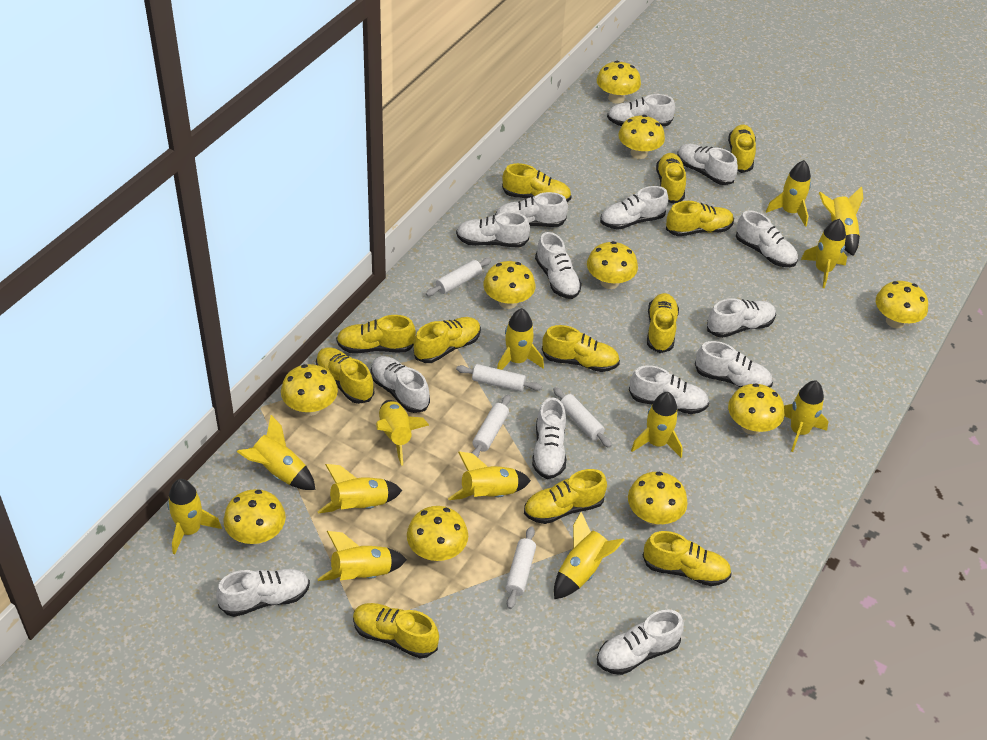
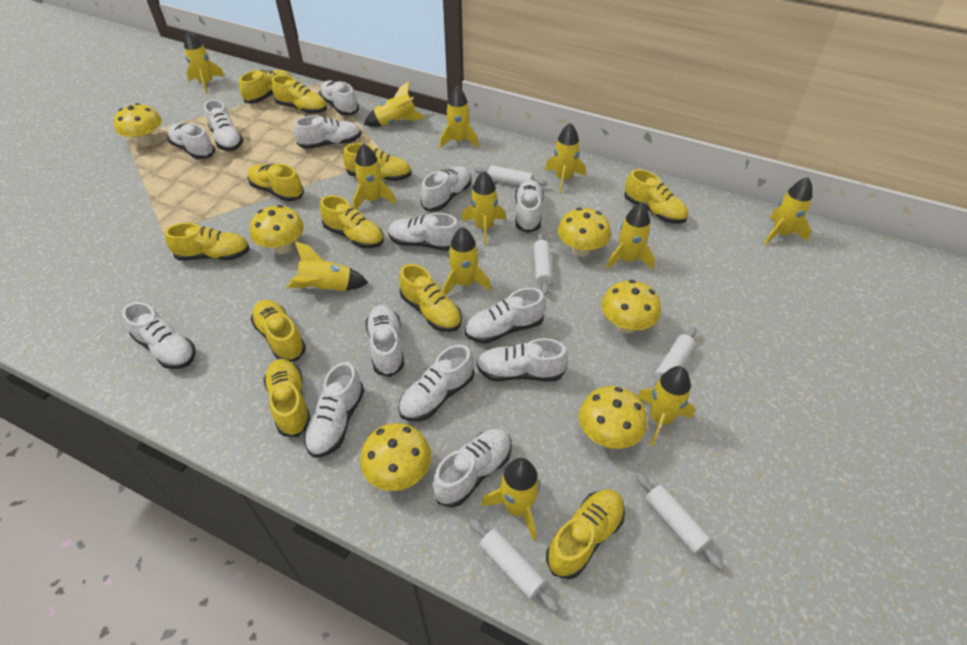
yellow mushroom: [224,489,286,544] [281,364,338,416] [407,506,468,561] [483,261,536,309] [587,241,638,289] [597,61,641,104] [618,115,665,159] [628,472,688,525] [728,383,784,435] [876,281,928,328] = 10 -> [114,103,162,147] [250,205,304,254] [360,423,431,491] [558,208,611,257] [579,386,647,449] [601,280,661,333] = 6
yellow rocket: [167,479,222,554] [237,415,316,490] [317,464,402,514] [318,531,407,581] [376,400,429,466] [448,452,531,500] [497,308,544,370] [554,512,625,599] [631,392,683,458] [766,160,811,227] [784,381,828,452] [801,219,847,288] [819,186,863,256] = 13 -> [184,30,225,94] [287,241,368,292] [353,143,396,209] [364,81,426,127] [439,86,479,148] [443,227,491,295] [461,171,506,245] [481,458,540,540] [545,123,586,194] [606,203,655,270] [637,366,695,446] [764,177,813,245] = 12
yellow shoe: [316,347,374,404] [336,315,416,354] [353,603,439,659] [414,317,481,363] [502,163,571,202] [524,469,607,524] [542,325,620,372] [643,531,732,586] [647,293,679,353] [656,153,686,204] [666,201,734,236] [728,124,756,173] = 12 -> [165,223,250,260] [239,70,291,104] [248,164,304,201] [251,300,306,362] [263,359,311,437] [271,75,327,114] [320,195,384,248] [343,143,411,181] [399,264,462,332] [546,490,625,579] [624,169,688,224] = 11

